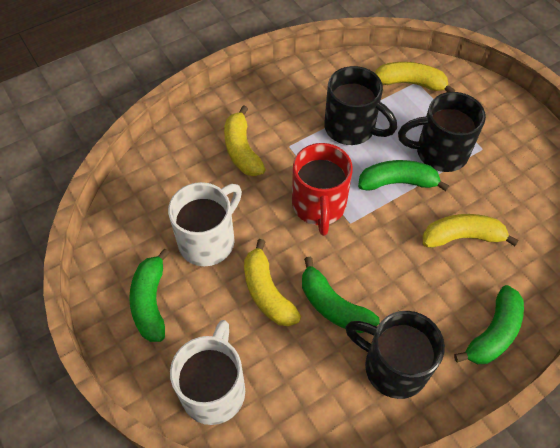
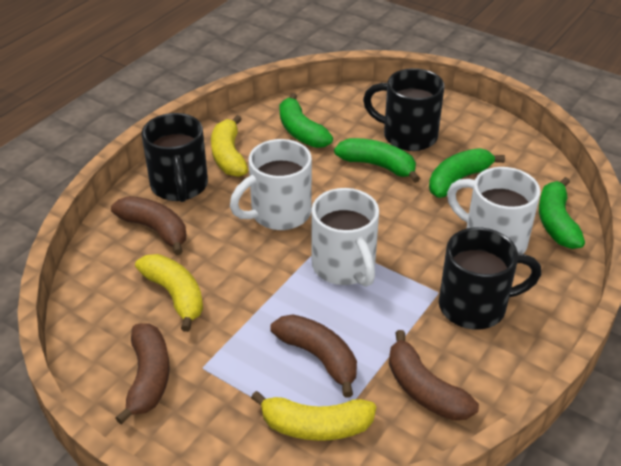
brown banana: none = 0 -> [111,196,187,255] [115,323,170,425] [270,314,357,398] [389,330,479,421] = 4
red mug: [292,143,353,236] = 1 -> none = 0
white mug: [168,182,242,266] [170,320,245,425] = 2 -> [230,139,312,230] [311,188,379,287] [447,167,541,254] = 3
yellow banana: [224,105,266,176] [244,239,301,326] [375,62,455,92] [422,214,519,248] = 4 -> [135,254,203,332] [211,115,248,177] [251,391,376,441] = 3

